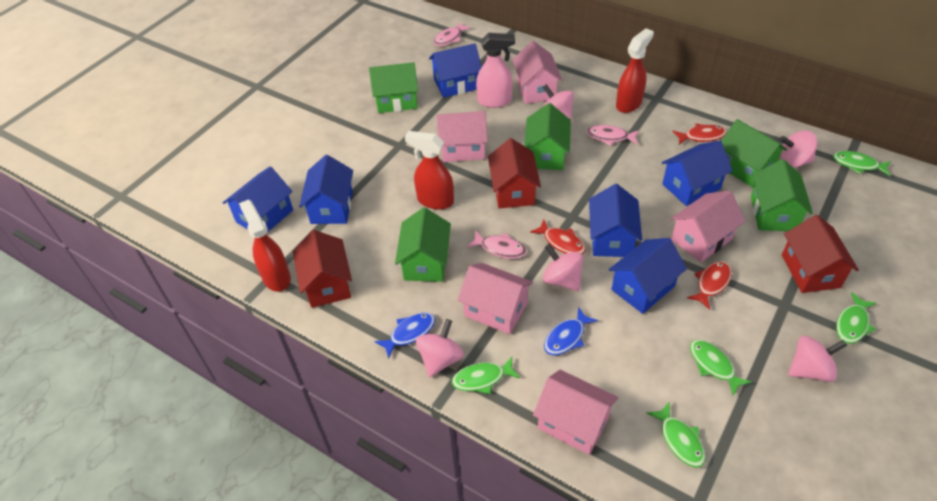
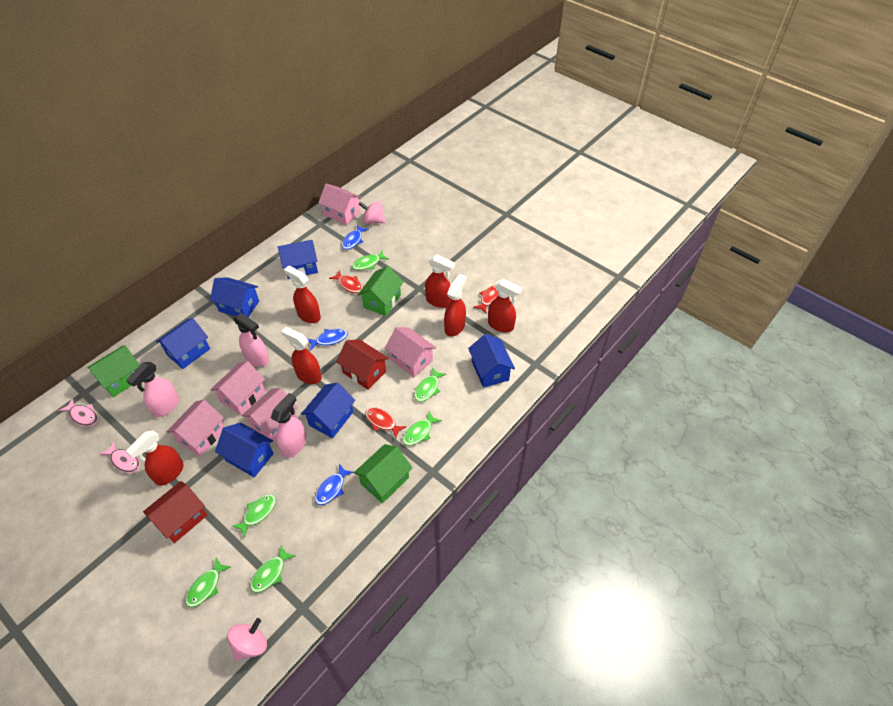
blue fish: [374,312,435,359] [544,307,598,355] = 2 -> [308,329,348,351] [315,463,354,505] [342,225,369,250] = 3
green fish: [452,357,520,394] [647,402,706,468] [690,340,752,396] [833,151,891,176] [836,292,877,344] = 5 -> [185,558,231,608] [232,494,276,538] [250,545,295,593] [352,251,389,270] [403,412,442,446] [414,367,446,402] = 6
green house: [369,62,418,113] [395,207,451,282] [524,103,571,170] [721,119,787,188] [751,159,813,231] = 5 -> [87,346,140,397] [354,444,413,503] [358,266,404,316] = 3
pink fish: [433,22,472,46] [467,230,526,259] [587,125,639,146] = 3 -> [59,398,98,427] [100,441,140,473] = 2
pink spinning top: [416,319,464,378] [543,84,574,122] [543,244,583,292] [779,131,817,168] [788,336,847,382] = 5 -> [227,618,267,661] [359,201,386,224] = 2
pink spray bottle: [476,33,515,108] = 1 -> [126,362,179,418] [233,313,269,367] [271,393,306,458] = 3
red house: [293,230,352,308] [488,138,541,208] [782,215,859,293] = 3 -> [143,481,207,543] [336,339,389,390] = 2
red spray bottle: [239,200,291,292] [405,131,454,210] [616,28,654,113] = 3 -> [126,430,184,486] [281,327,322,384] [284,266,321,323] [425,254,455,308] [444,274,466,336] [488,279,522,332] = 6

